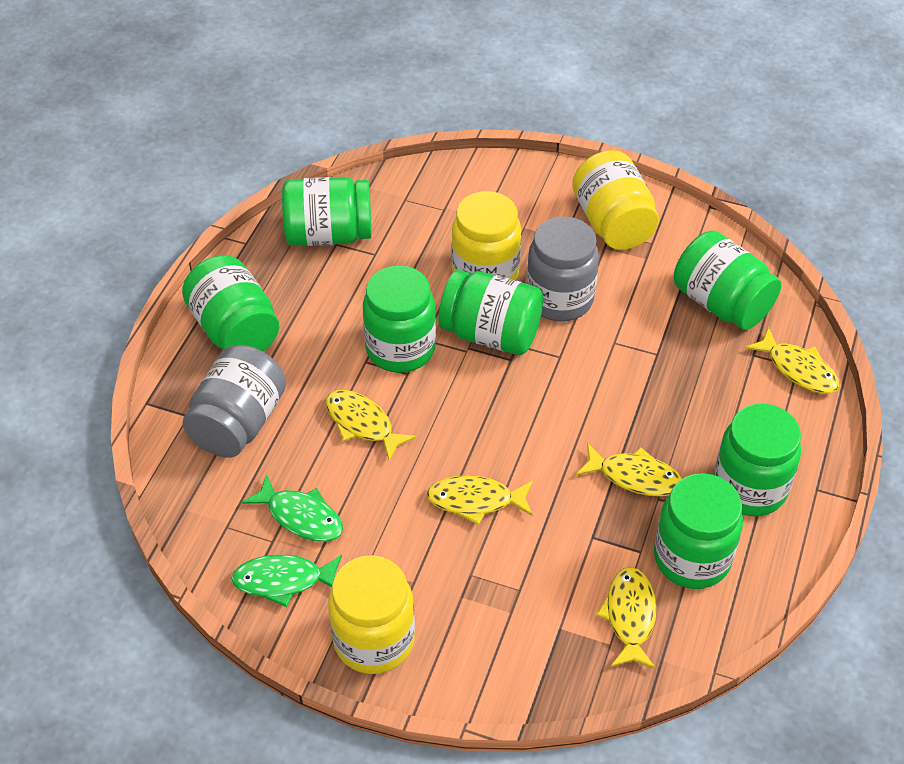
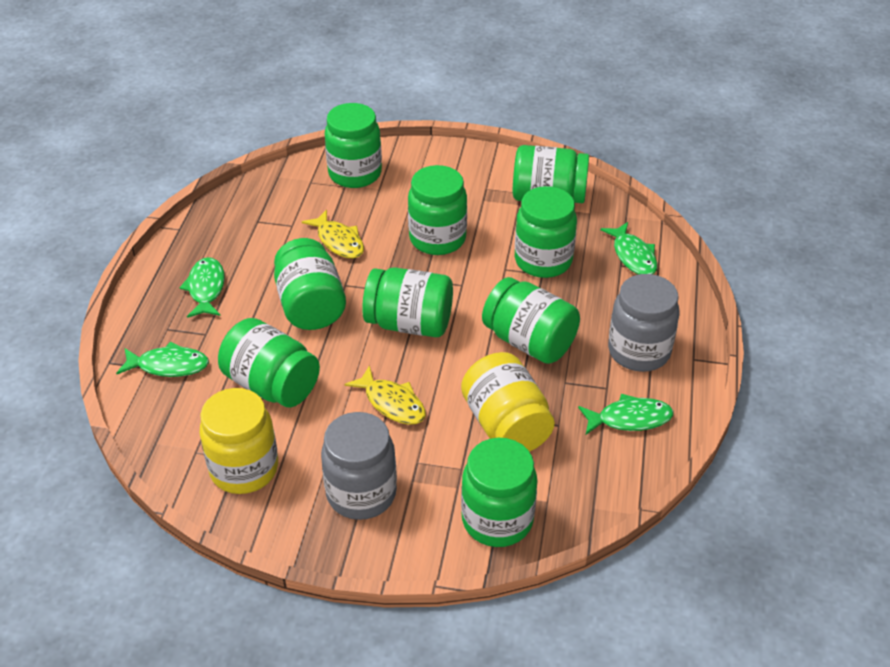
green fish: [231,555,342,607] [242,474,343,542] = 2 -> [116,342,209,377] [179,257,225,318] [578,394,673,435] [600,222,657,275] = 4
green jar: [182,255,279,351] [282,177,372,246] [363,266,436,373] [438,270,543,355] [654,473,743,589] [674,231,781,330] [714,404,801,516] = 7 -> [218,318,320,408] [274,238,346,330] [325,103,382,188] [362,267,453,337] [408,165,467,255] [461,438,537,547] [482,277,580,364] [513,145,589,203] [515,186,577,278] = 9
yellow fish: [326,390,416,461] [427,475,533,525] [576,443,682,497] [596,567,656,669] [745,327,840,394] = 5 -> [302,210,364,258] [345,365,426,425] = 2
yellow jar: [328,555,415,674] [451,191,521,280] [572,150,659,250] = 3 -> [199,388,278,494] [461,352,555,452] = 2

